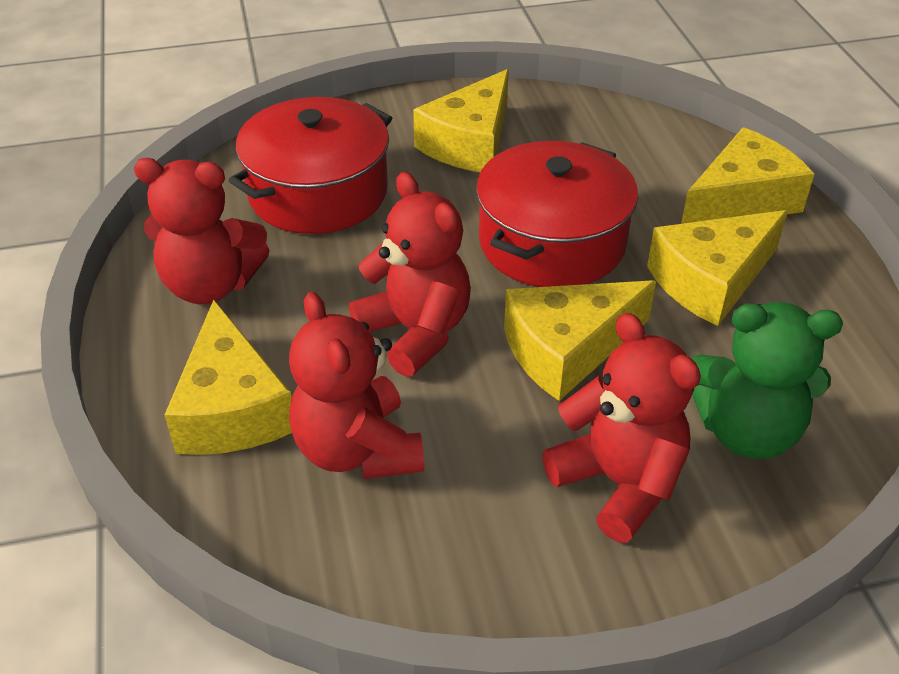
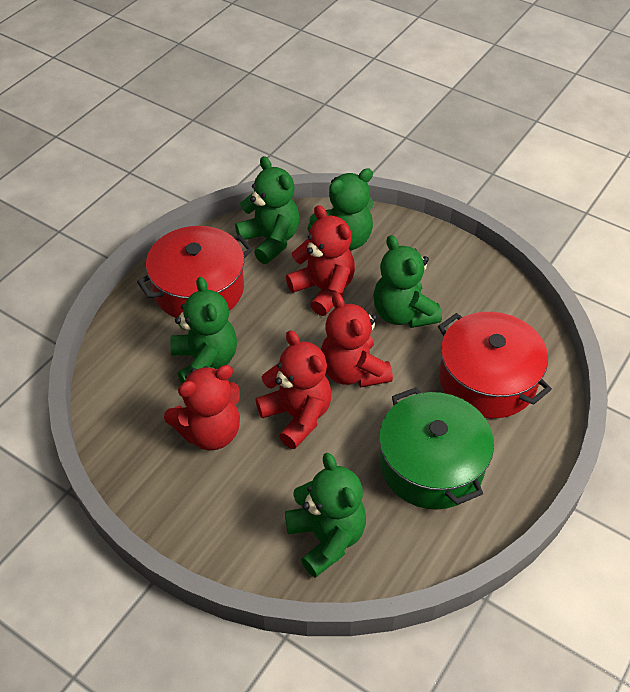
green pot: none = 0 -> [379,387,494,510] = 1
green teddy bear: [692,302,843,459] = 1 -> [170,277,237,384] [235,156,300,264] [285,453,366,578] [308,168,374,250] [373,235,442,328] = 5
yellow cheese: [165,300,292,455] [413,69,509,172] [504,280,656,401] [647,210,788,326] [681,127,814,224] = 5 -> none = 0

